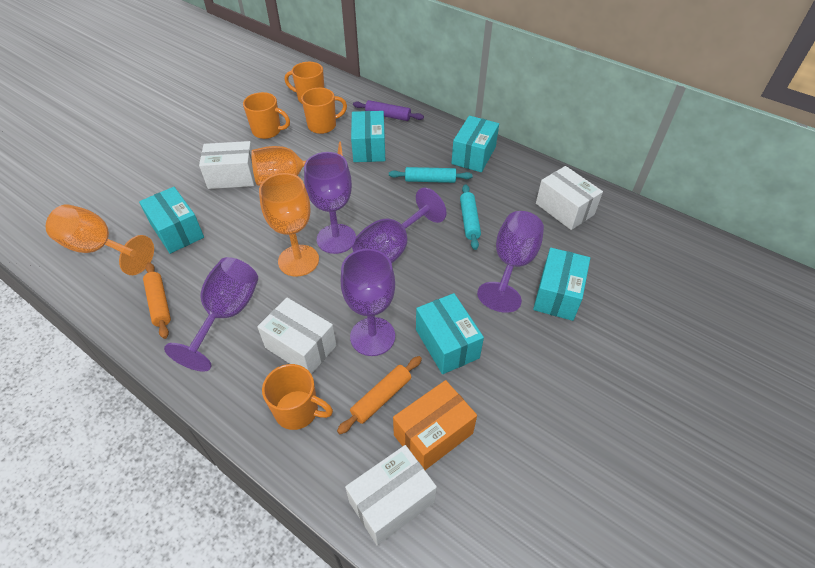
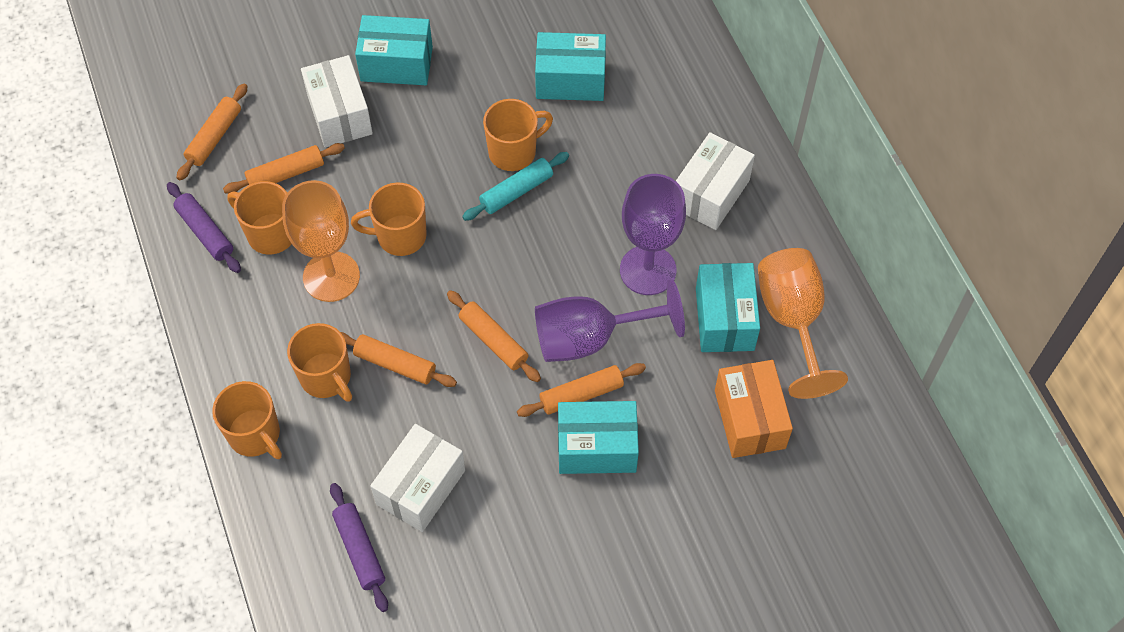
orange goblet: [46,204,154,275] [251,142,343,186] [259,173,319,277] = 3 -> [282,180,360,302] [758,248,848,399] = 2
orange mug: [243,92,290,139] [262,364,333,430] [285,62,324,103] [301,88,347,134] = 4 -> [212,381,282,459] [228,181,291,255] [287,323,352,402] [351,183,427,256] [483,99,553,171] = 5
orange rolling pin: [143,262,171,339] [337,356,422,434] = 2 -> [176,84,248,180] [223,143,345,194] [341,332,457,387] [447,290,541,382] [517,363,646,417] = 5
purple goblet: [164,257,258,371] [304,152,356,254] [341,249,395,356] [352,188,447,263] [477,211,544,313] = 5 -> [535,279,685,362] [620,174,686,295] = 2
purple rolling pin: [353,100,424,121] = 1 -> [167,182,241,273] [330,483,388,612] = 2
turquoise box: [139,187,204,254] [351,111,385,162] [416,293,484,374] [451,116,499,172] [533,248,590,321] = 5 -> [355,15,433,85] [535,32,606,101] [558,401,639,474] [696,263,760,352] = 4
turquoise rolling pin: [389,167,473,183] [460,184,481,250] = 2 -> [462,152,569,221] = 1
white box: [199,141,255,189] [257,298,337,374] [345,445,437,545] [536,166,603,230] = 4 -> [301,55,373,148] [370,424,465,532] [676,132,755,230] = 3

